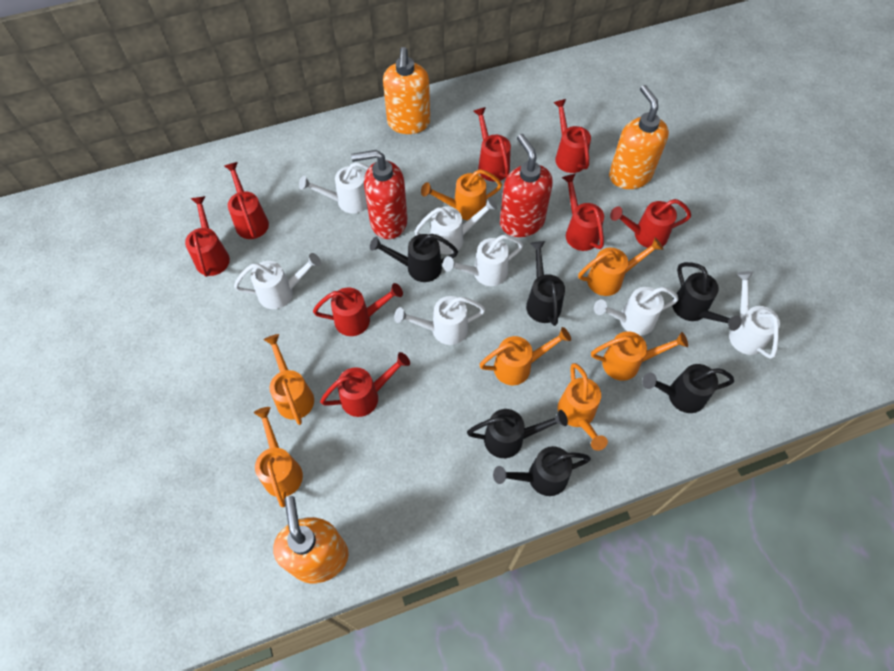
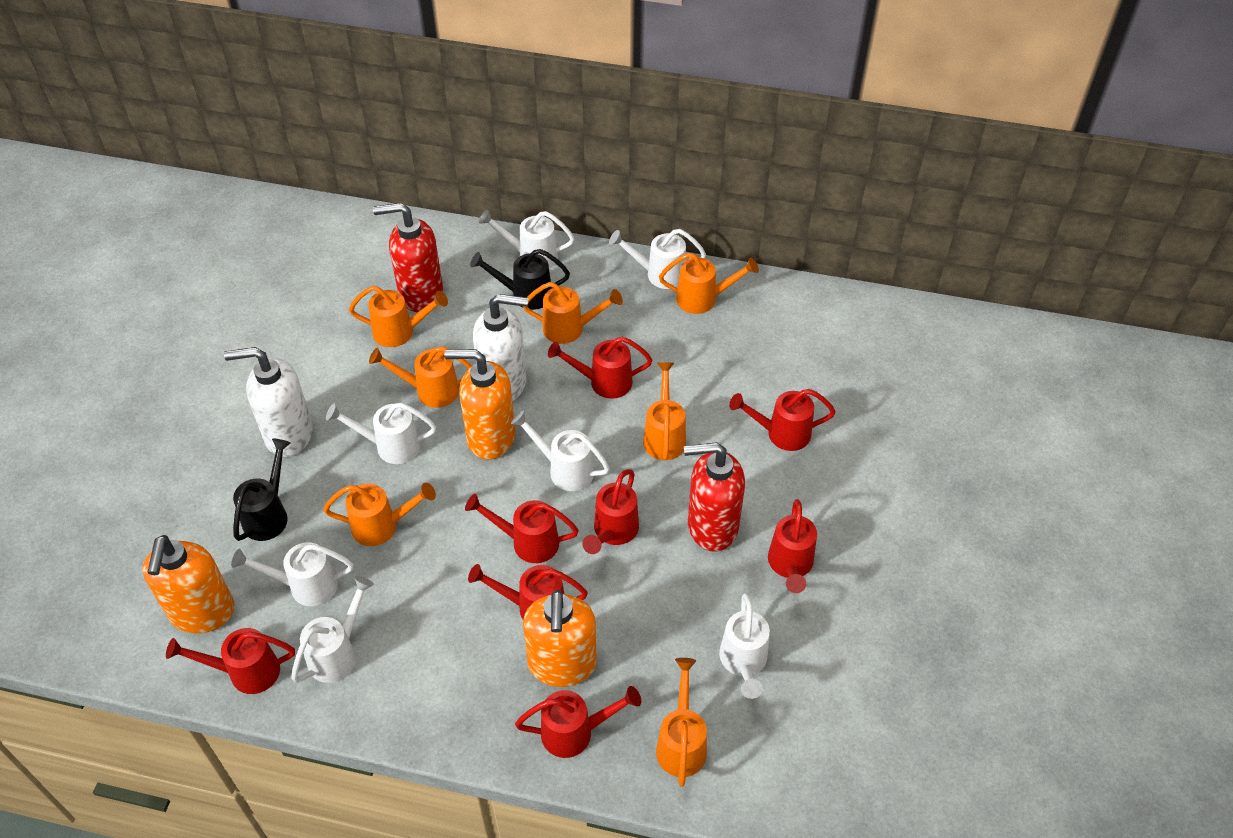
black watering can: [370,234,458,282] [467,409,568,458] [493,446,591,496] [526,241,565,326] [642,364,734,413] [672,262,742,331] = 6 -> [233,439,291,541] [470,249,570,310] = 2
white soap dispenser: none = 0 -> [224,347,313,457] [473,294,528,401] = 2

